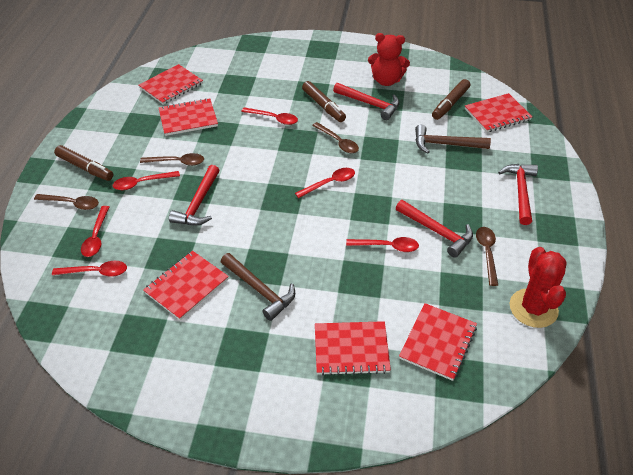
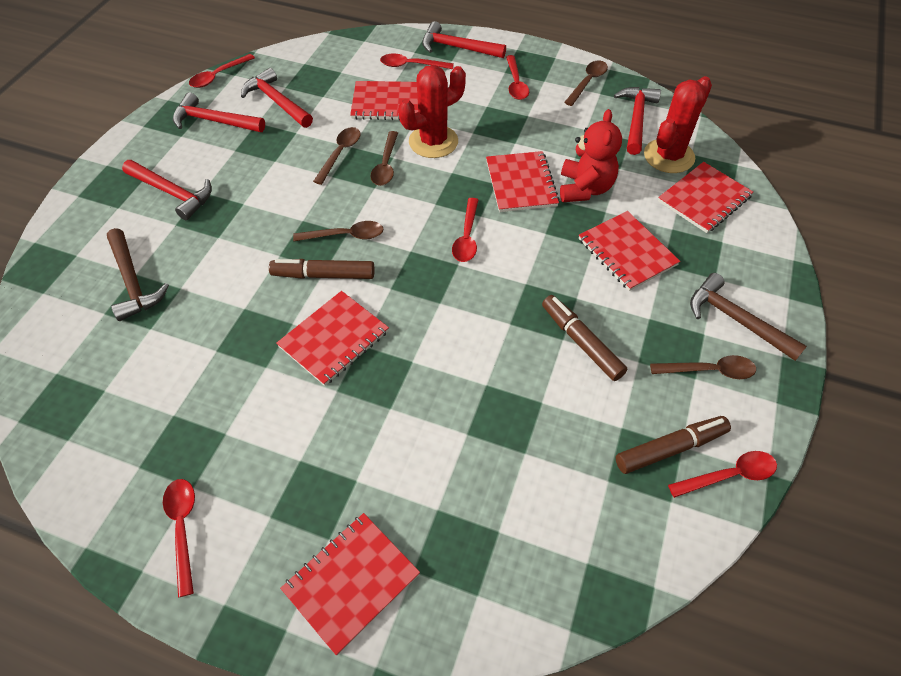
brown spoon: [34,194,99,210] [140,153,204,166] [312,122,359,153] [476,227,498,286] = 4 -> [293,221,383,241] [313,127,360,185] [370,131,398,186] [564,61,608,106] [650,355,756,379] = 5
red cactus: [510,247,567,328] = 1 -> [398,65,466,158] [644,76,712,173] = 2
red hammer: [169,165,219,225] [333,83,400,120] [396,200,473,258] [498,164,538,225] = 4 -> [122,160,212,220] [173,92,265,132] [241,68,313,128] [422,21,506,58] [614,87,661,155] = 5

